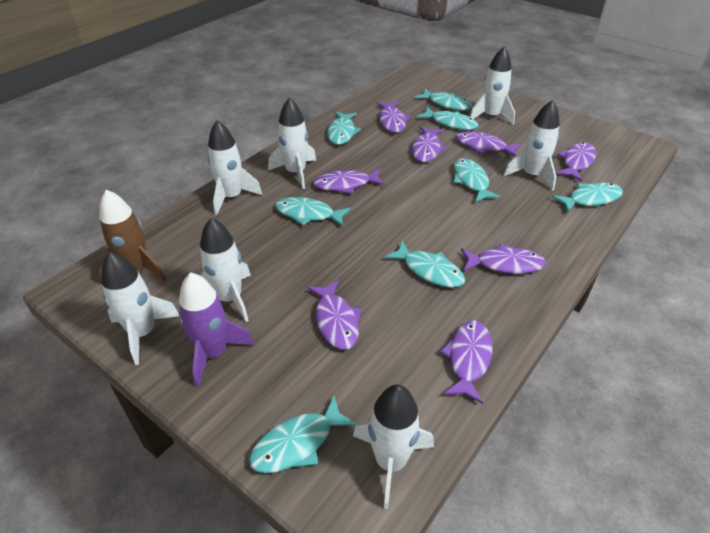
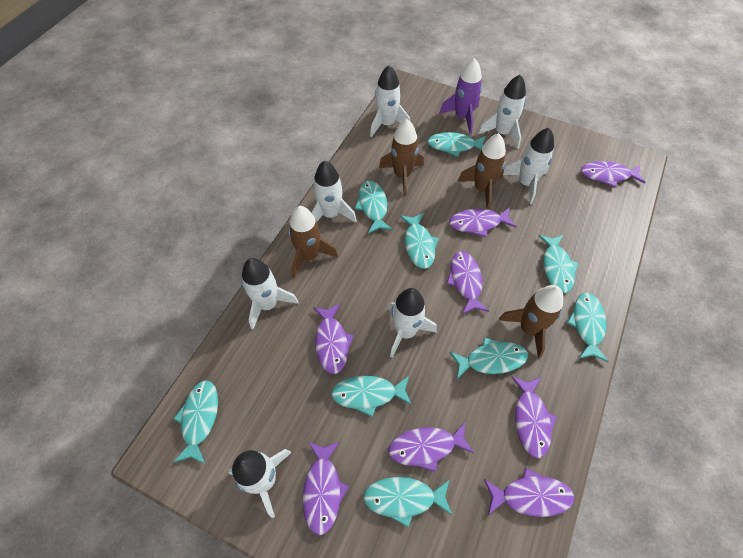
brown rocket: [98,190,166,281] = 1 -> [288,206,338,278] [379,119,424,196] [457,133,506,210] [499,285,563,358] = 4
turquoise fish: [249,396,357,473] [275,197,351,227] [327,112,361,145] [384,241,465,288] [415,88,473,110] [417,107,478,130] [453,158,501,202] [551,183,623,212] = 8 -> [173,380,218,464] [331,376,412,417] [355,181,393,234] [363,477,452,527] [400,213,439,269] [427,132,486,157] [450,337,528,379] [538,235,579,293] [567,292,609,362] = 9

